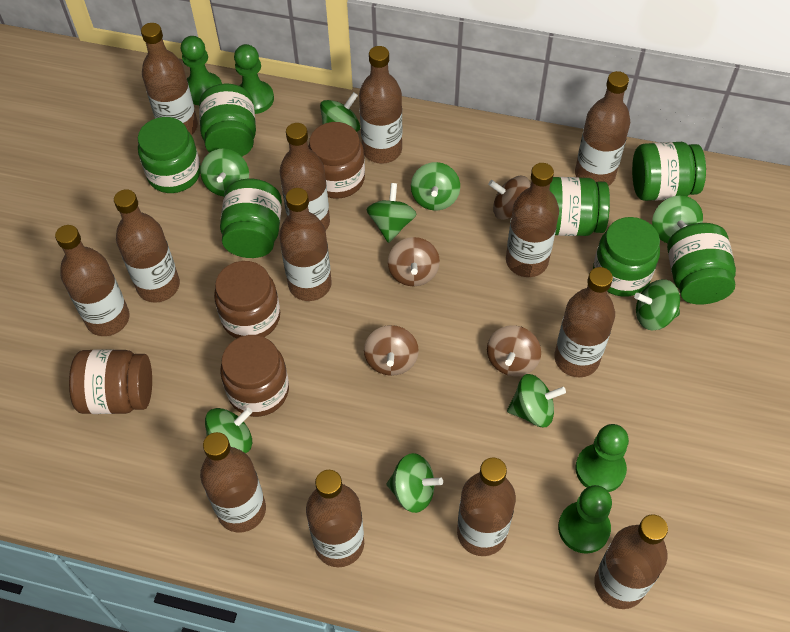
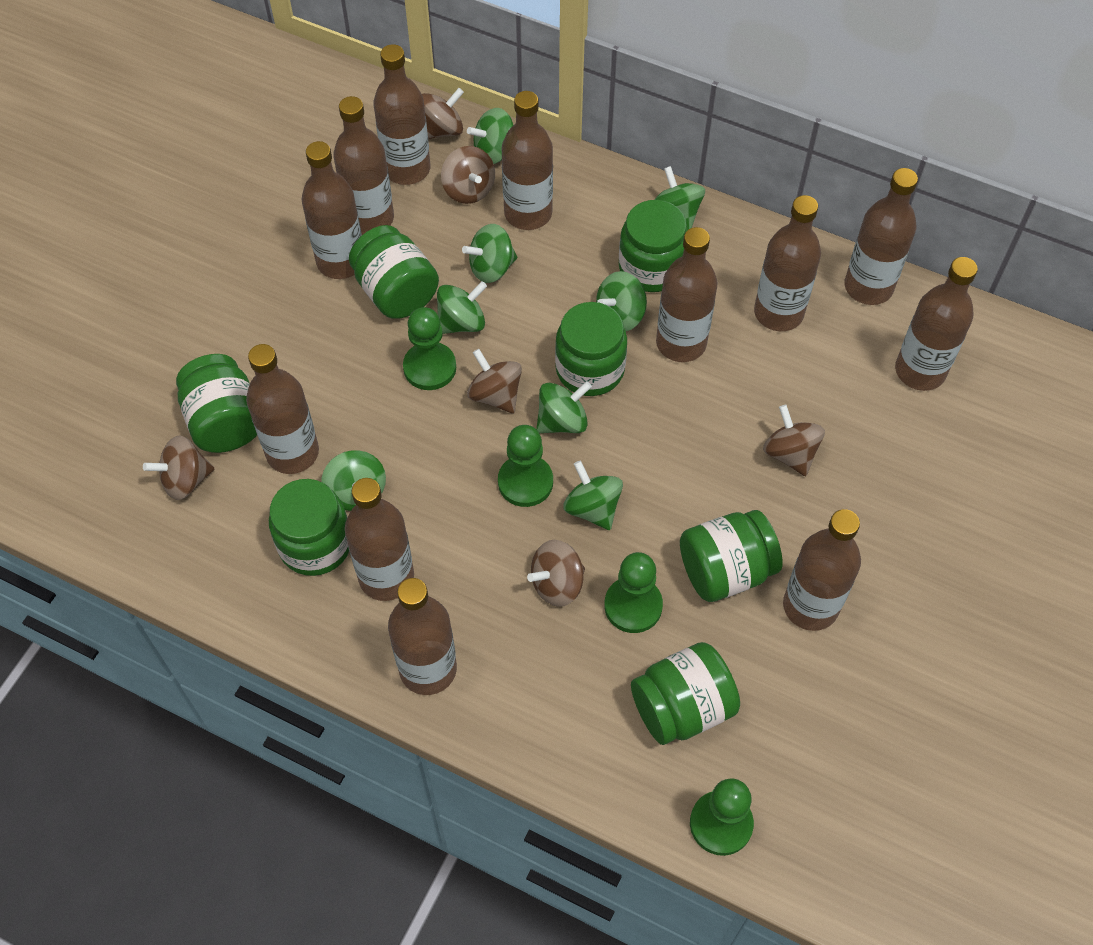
brown bottle: [55,225,129,336] [114,189,180,303] [141,23,198,135] [200,432,266,533] [279,123,330,230] [279,188,332,301] [306,470,364,567] [359,46,402,164] [457,457,516,556] [506,163,559,277] [554,267,615,377] [575,71,630,186] [594,514,668,609] = 13 -> [246,344,319,474] [302,141,362,279] [333,96,394,235] [345,478,414,601] [373,44,430,185] [388,578,457,695] [502,91,553,230] [656,227,718,362] [754,195,821,331] [783,509,861,631] [844,168,918,305] [895,257,978,391] = 12
brown jar: [69,349,152,414] [214,261,280,339] [220,335,289,417] [308,122,365,199] = 4 -> none = 0
brown spinning top: [364,325,419,376] [388,237,440,286] [487,325,541,376] [488,176,530,220] = 4 -> [143,435,214,500] [422,88,464,139] [441,146,495,204] [467,349,522,413] [527,540,585,607] [763,405,825,476] = 6
green spinning top: [200,149,249,196] [205,408,252,453] [320,92,360,132] [366,183,416,243] [387,453,443,513] [411,162,460,211] [507,374,566,427] [634,279,680,330] [652,196,703,243] = 9 -> [321,450,386,511] [437,281,487,334] [462,224,517,283] [467,108,513,164] [536,381,592,433] [563,461,623,530] [596,271,647,331] [654,166,705,230] = 8

